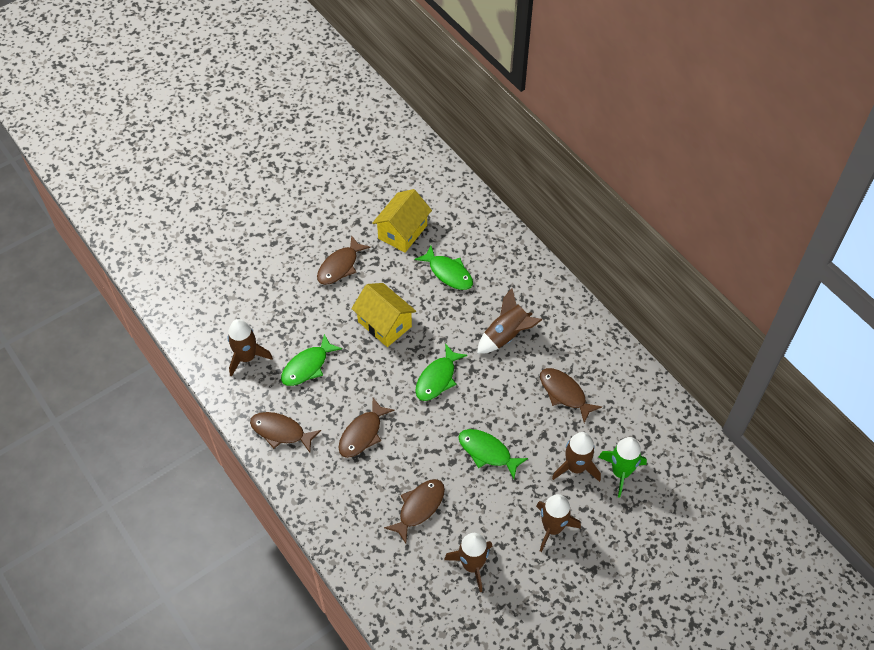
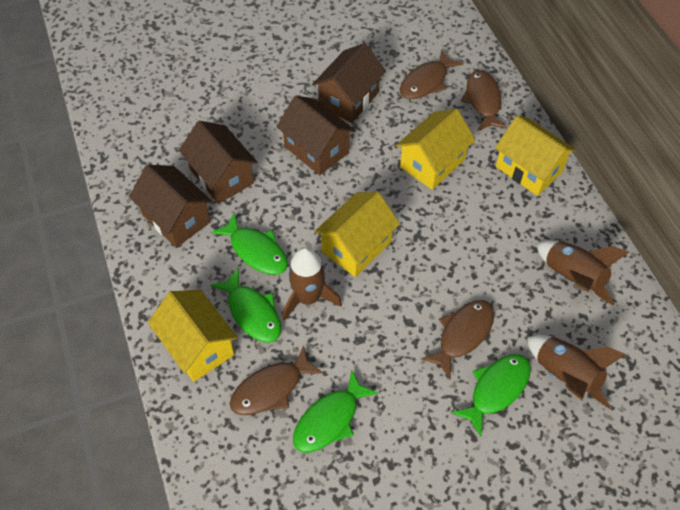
brown fish: [250,412,321,453] [317,235,371,285] [338,398,395,458] [384,479,445,544] [540,368,602,423] = 5 -> [230,346,324,415] [400,50,463,99] [421,300,494,380] [461,70,507,131] = 4
brown house: none = 0 -> [129,165,212,248] [179,121,257,204] [277,95,356,175] [312,43,386,123] = 4
brown rocket: [227,319,273,377] [444,533,492,592] [477,288,542,354] [536,494,581,552] [552,432,601,482] = 5 -> [283,247,342,321] [527,335,626,408] [537,240,629,305] = 3
green rocket: [598,437,647,498] = 1 -> none = 0
yellow house: [351,283,416,347] [372,189,432,253] = 2 -> [148,290,238,382] [314,192,400,277] [396,109,475,190] [495,115,576,196] = 4

